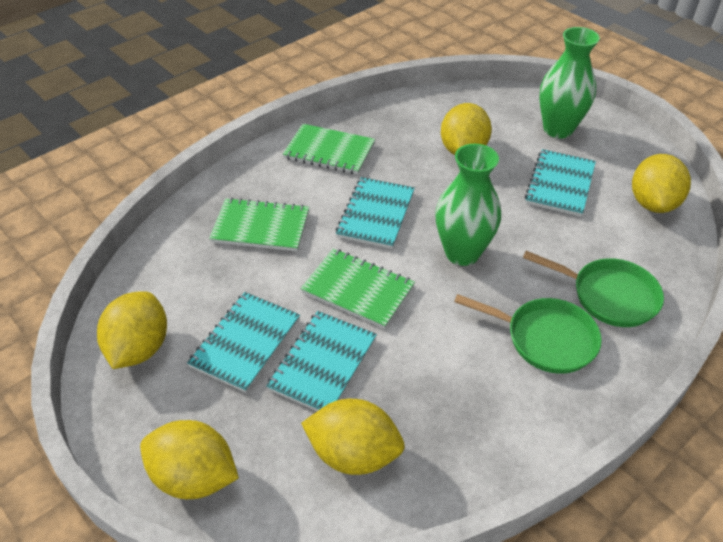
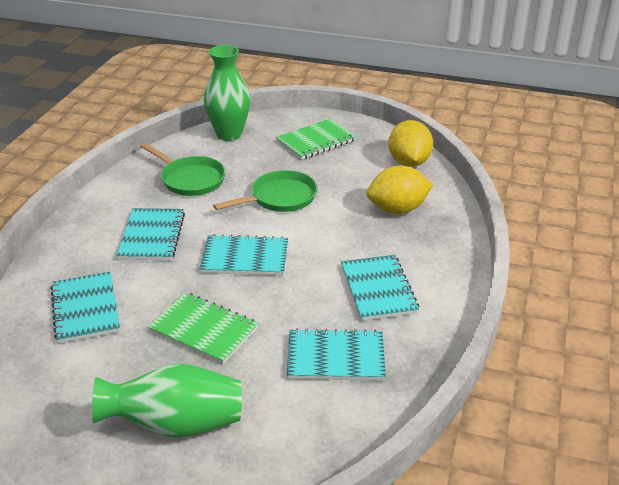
green notebook: [209,198,309,251] [283,124,375,175] [301,248,415,329] = 3 -> [148,292,259,364] [276,119,357,160] = 2
turquoise notebook: [187,292,300,393] [266,311,377,411] [335,177,415,249] [525,149,596,217] = 4 -> [50,272,120,344] [116,208,185,260] [199,234,288,276] [287,328,386,381] [341,255,419,321] = 5
yellow lemon: [97,291,167,369] [140,420,239,499] [301,399,405,475] [441,103,492,155] [632,154,691,213] = 5 -> [367,165,433,214] [388,120,433,167] = 2

